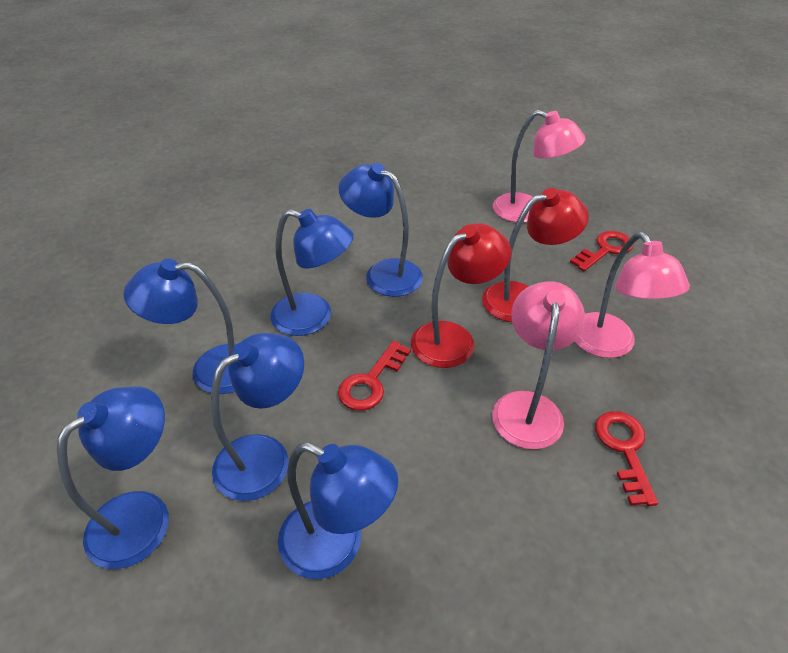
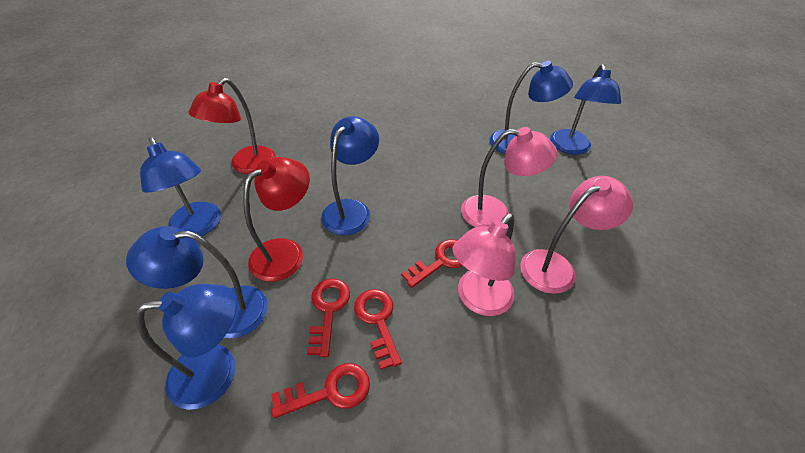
red key: [338,341,411,411] [570,231,634,271] [595,411,658,506] = 3 -> [271,363,370,418] [307,278,350,357] [354,289,402,370] [401,239,463,288] = 4

